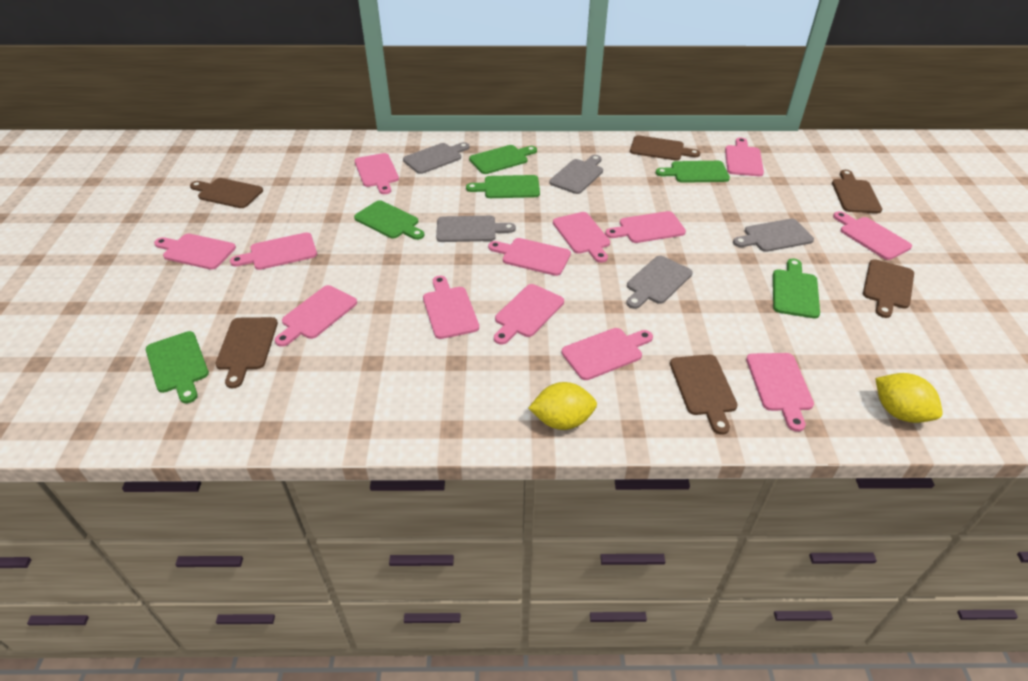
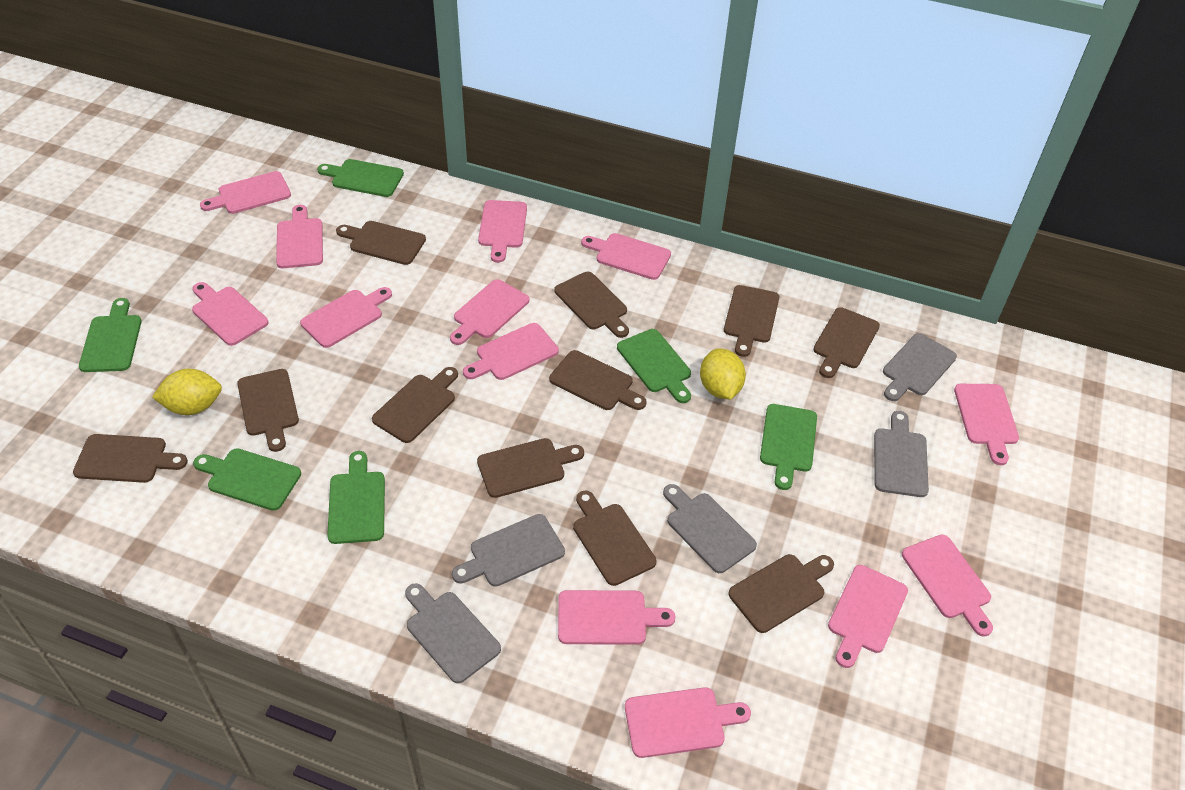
brown cutting board: [190,178,263,208] [216,317,278,389] [630,135,700,161] [670,355,738,435] [832,170,882,213] [863,259,914,318] = 6 -> [73,434,188,483] [237,369,299,452] [336,221,426,265] [372,367,458,443] [477,438,584,498] [549,350,646,410] [555,272,629,338] [573,491,657,586] [724,285,779,357] [728,554,834,633] [813,307,880,378] = 11

